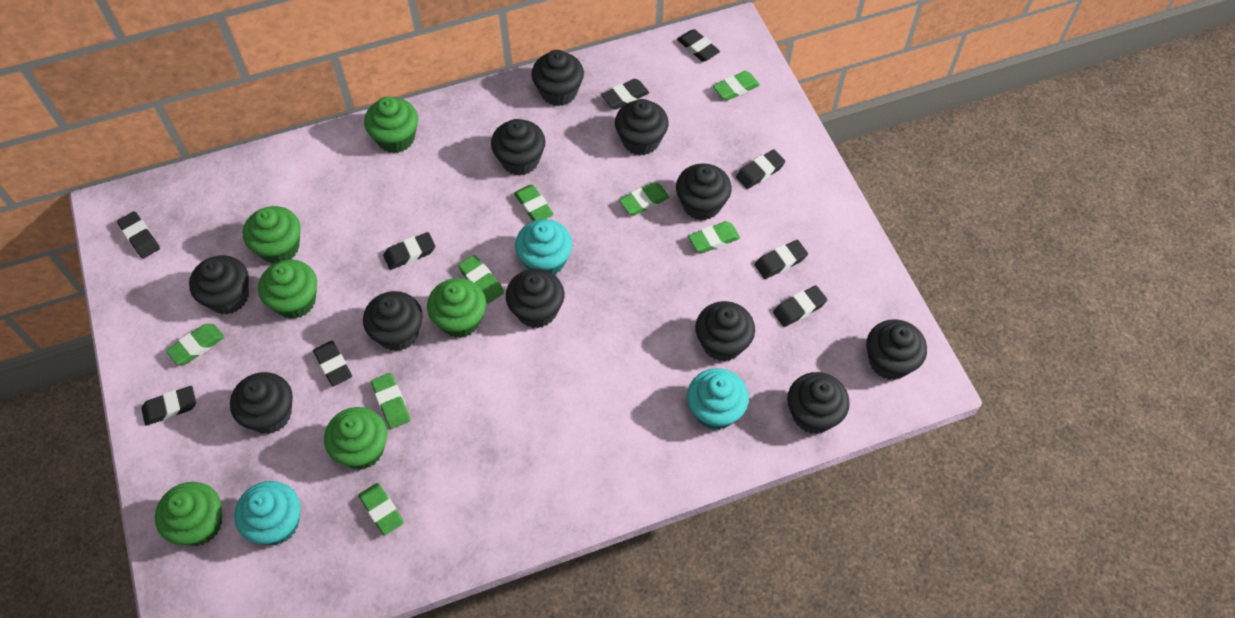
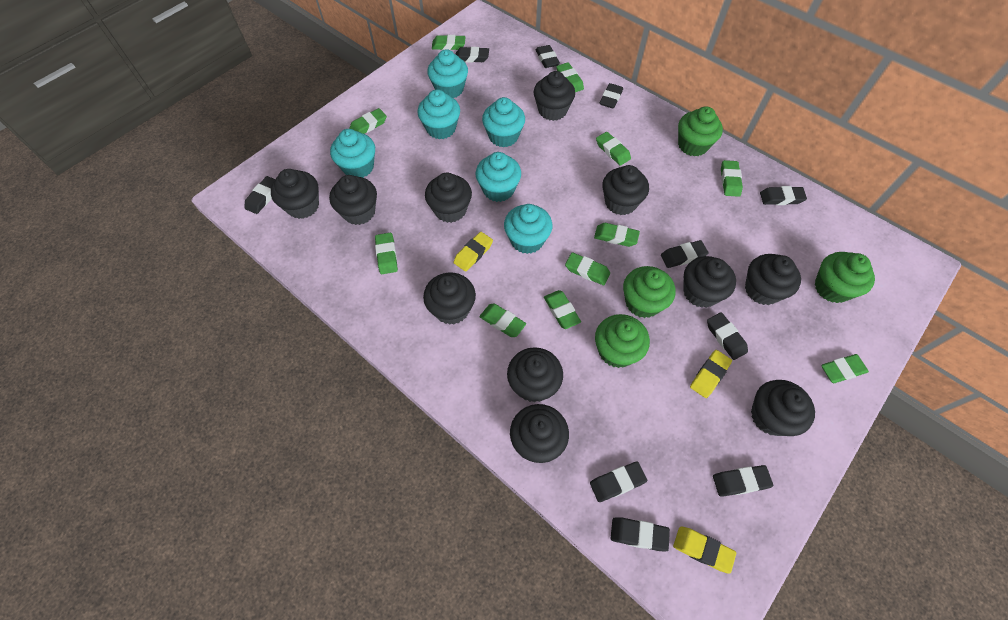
black eraser: [117,211,160,259] [141,386,196,426] [313,341,352,386] [383,232,435,270] [601,79,649,109] [677,29,720,62] [736,149,785,189] [755,240,808,279] [773,285,827,327] = 9 -> [244,176,275,214] [455,47,489,63] [536,45,560,68] [590,462,647,502] [599,83,623,109] [610,517,670,552] [661,240,708,268] [707,312,748,360] [713,465,773,497] [760,186,807,205] = 10
green cupcake: [155,482,222,546] [243,206,301,264] [258,260,317,319] [324,407,387,470] [364,97,418,153] [427,278,486,338] = 6 -> [595,314,650,368] [623,266,676,318] [678,106,723,157] [815,252,875,303] = 4
green eraser: [166,324,224,365] [358,483,404,536] [371,373,410,429] [458,255,504,303] [514,185,554,221] [619,182,670,215] [688,221,740,253] [713,71,760,101] = 8 -> [349,108,387,134] [375,233,398,274] [432,35,465,50] [479,304,526,337] [544,290,581,329] [556,62,584,92] [565,252,610,285] [594,223,640,247] [596,132,631,166] [721,160,743,197] [821,354,869,383] = 11
turquoise cupcake: [234,481,300,545] [515,219,572,275] [687,368,749,430] = 3 -> [330,129,375,178] [417,89,460,139] [427,49,468,98] [476,152,521,202] [482,97,525,147] [504,204,552,254] = 6
yellow eraser: none = 0 -> [453,232,493,272] [673,526,736,574] [690,350,732,398] = 3

